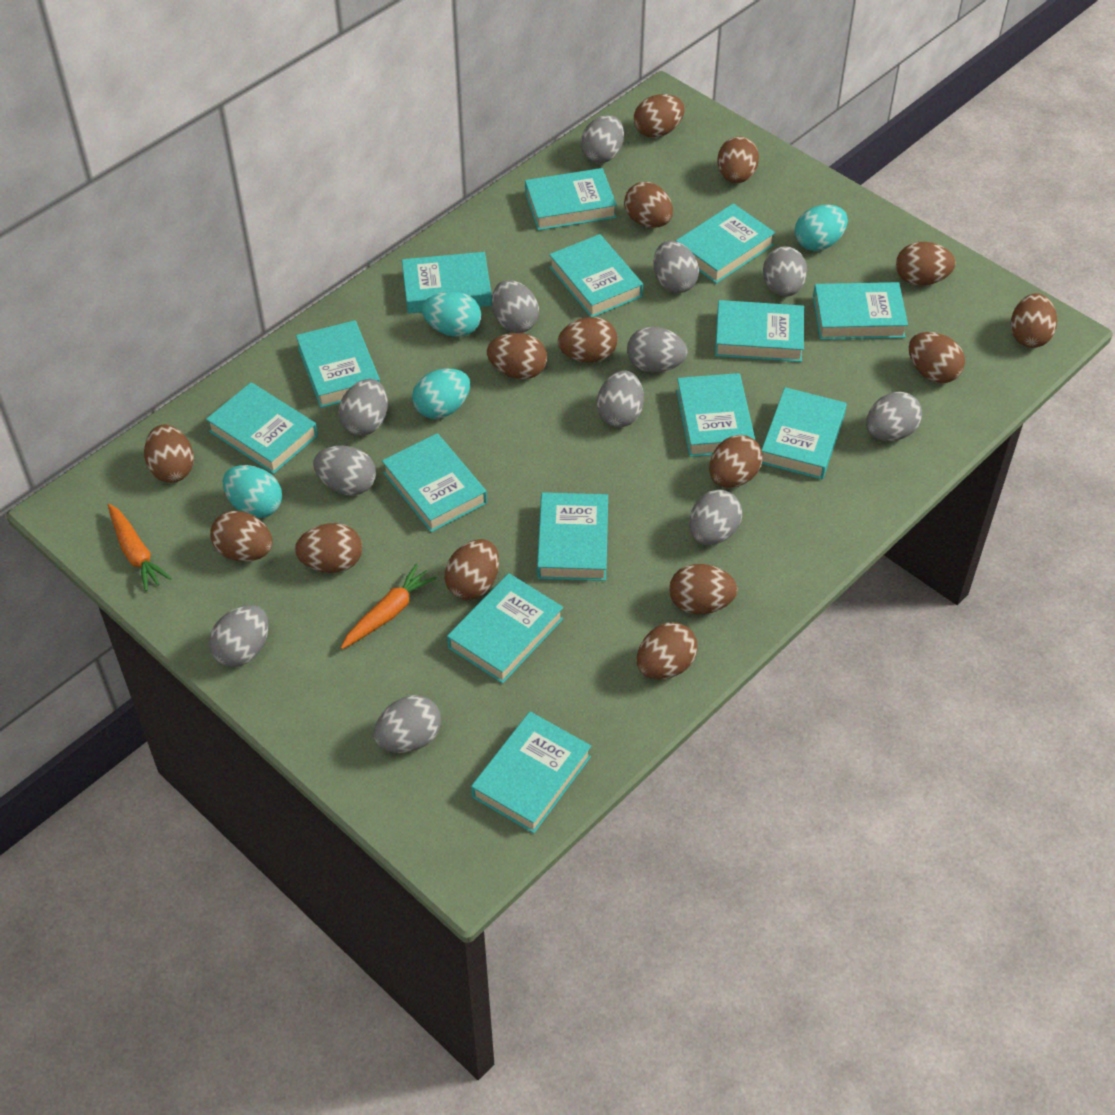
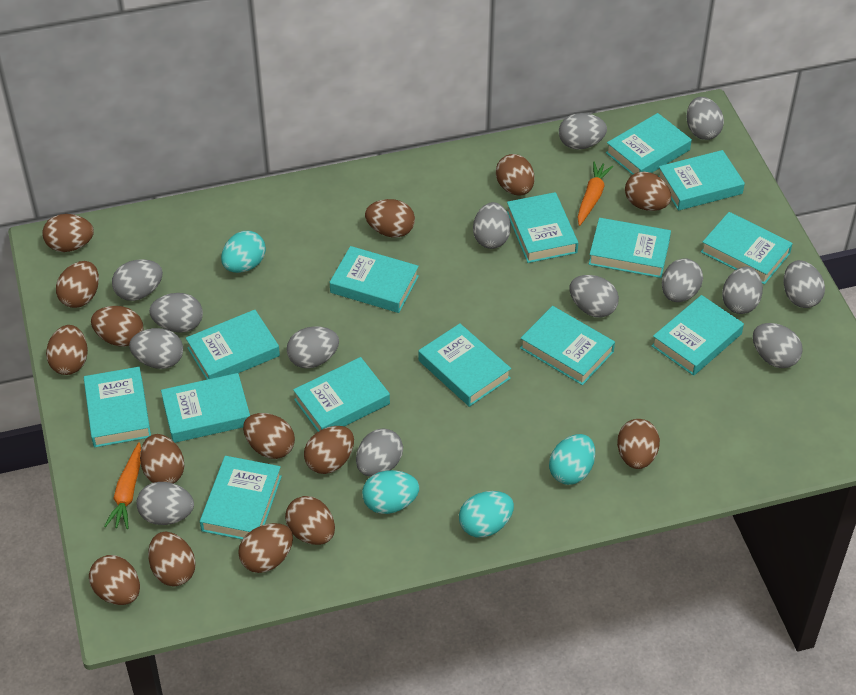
grey egg: [209,605,269,667] [313,446,376,496] [338,379,388,436] [374,695,441,753] [492,280,539,333] [581,115,624,163] [597,370,644,428] [627,327,687,373] [653,241,699,293] [689,489,742,545] [763,246,807,297] [866,392,922,441] = 12 -> [112,259,163,301] [129,328,183,369] [136,482,194,525] [149,293,203,333] [287,326,339,368] [356,428,403,476] [473,202,511,249] [559,113,607,149] [570,275,619,317] [662,258,703,302] [687,97,724,140] [722,266,763,314] [753,323,803,368] [784,260,825,308] = 14

